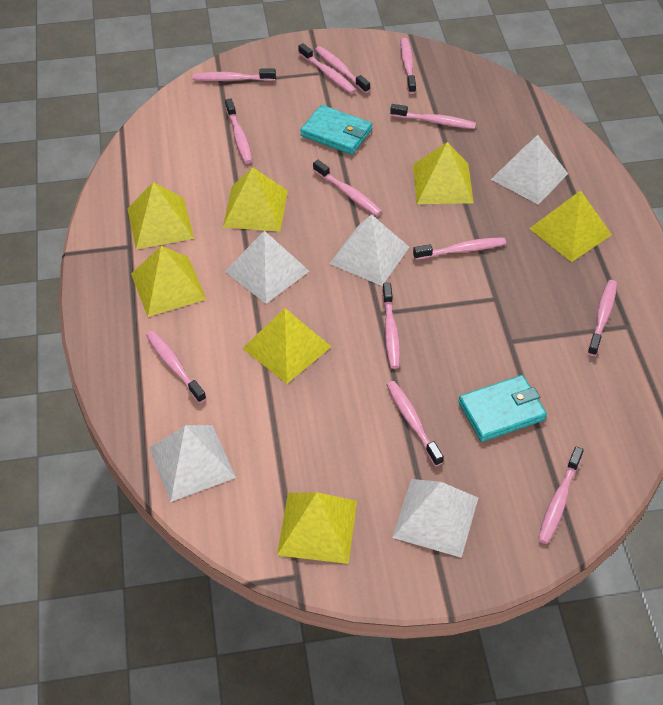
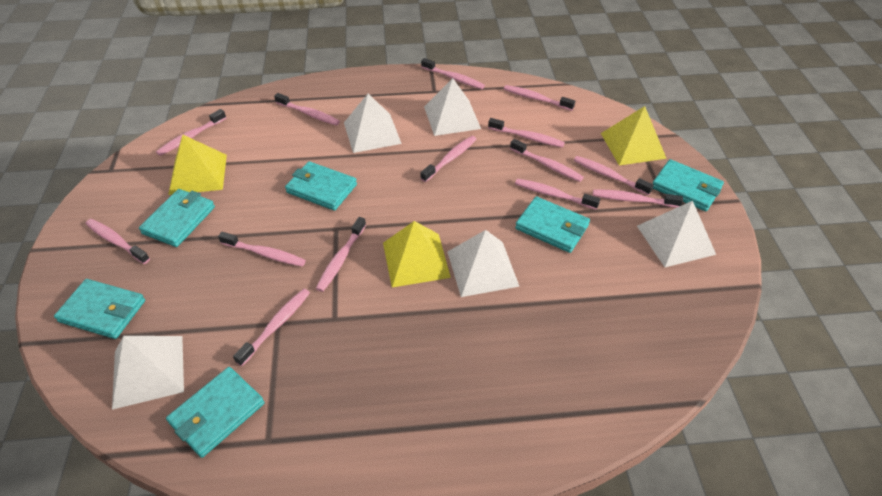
pink toothbrush: [146,331,206,403] [192,69,276,81] [225,98,252,164] [298,43,356,94] [313,160,382,216] [315,46,370,93] [382,283,400,369] [387,381,444,466] [390,104,476,129] [400,38,416,94] [413,237,506,260] [538,447,584,544] [587,280,617,356] = 13 -> [86,219,150,264] [156,109,226,156] [218,232,306,267] [233,289,310,366] [274,93,340,126] [316,217,366,292] [420,136,477,182] [421,58,485,89] [488,118,565,148] [504,85,575,111] [510,139,584,182] [515,179,600,210] [574,156,654,195] [593,190,683,208] = 14
turquoise wallet: [300,105,372,155] [458,375,547,442] = 2 -> [54,279,145,339] [139,189,215,247] [166,367,265,458] [285,161,357,211] [515,196,590,253] [653,159,724,211] = 6
yellow pyramid: [127,182,194,249] [131,246,207,317] [223,167,288,232] [242,308,331,384] [277,492,357,564] [413,142,474,204] [529,190,612,262] = 7 -> [168,135,227,195] [383,221,451,287] [601,106,667,165] = 3

